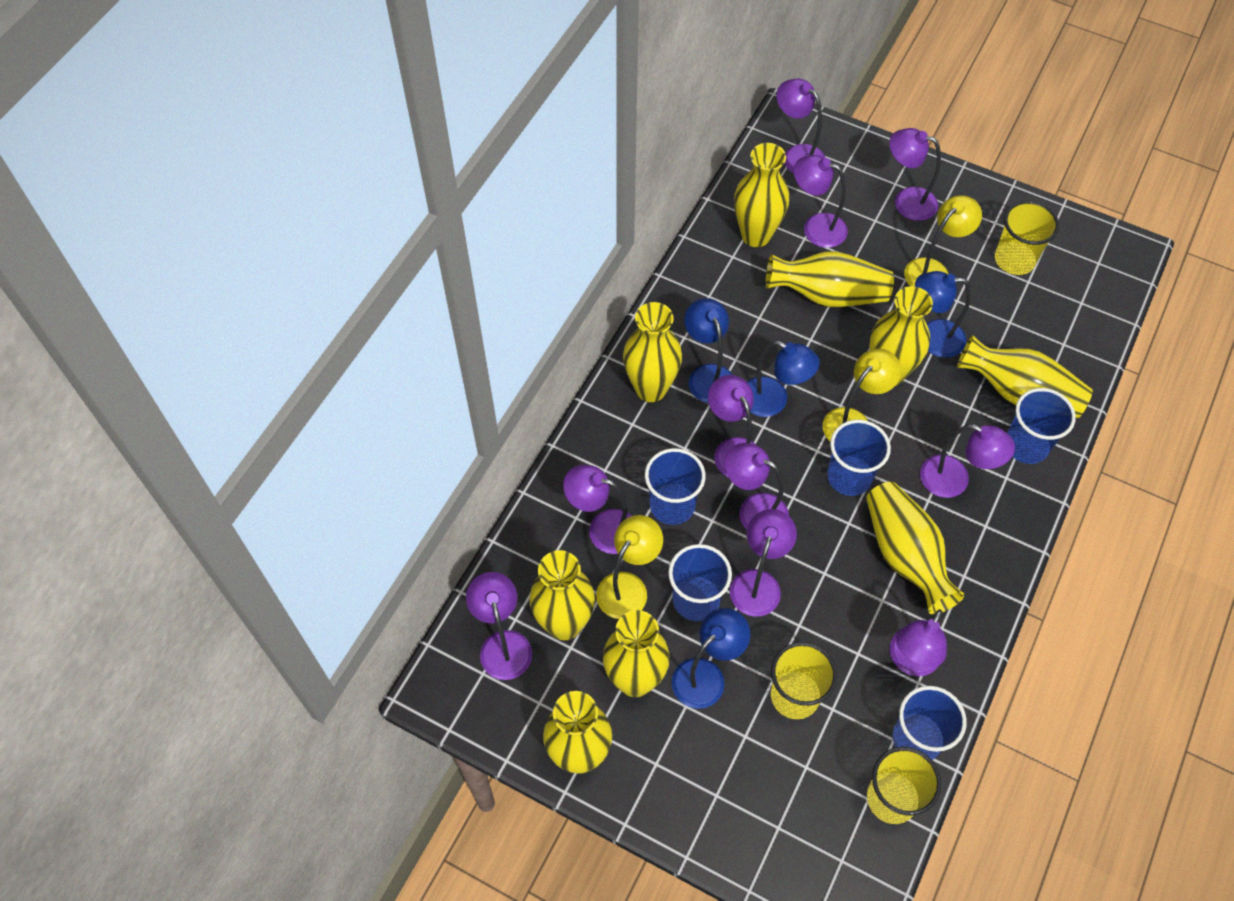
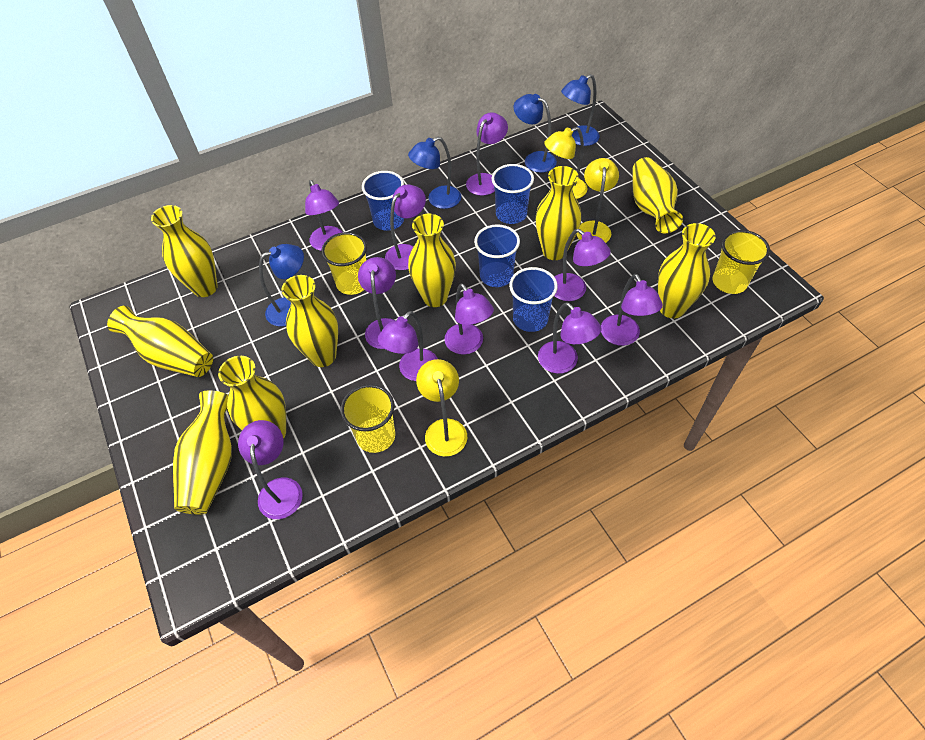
blue cup: [645,448,706,525] [668,544,732,621] [827,420,891,496] [893,686,967,760] [1007,388,1076,464] = 5 -> [362,171,404,231] [474,224,520,287] [492,164,534,224] [509,267,558,332] = 4

